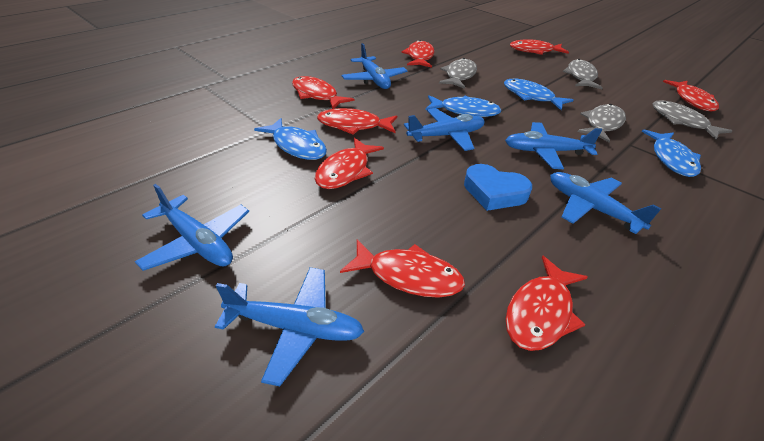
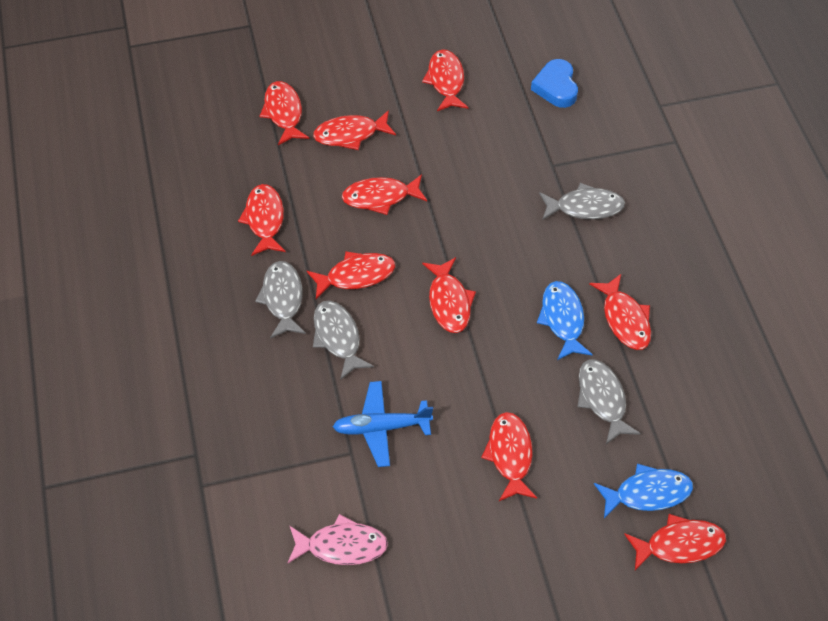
blue fish: [254,118,327,160] [426,95,501,117] [504,79,574,110] [642,129,701,177] = 4 -> [537,281,593,360] [594,464,693,518] = 2
blue plane: [135,184,249,271] [215,267,364,386] [342,43,407,89] [404,108,485,151] [505,122,602,169] [550,172,661,234] = 6 -> [333,381,433,467] = 1
pink fish: none = 0 -> [288,514,388,565] = 1
red fish: [292,76,354,109] [315,138,384,189] [317,108,397,135] [340,240,465,298] [401,40,435,68] [506,255,588,351] [510,39,569,55] [663,80,719,112] = 8 -> [238,184,286,256] [259,81,309,145] [307,251,395,299] [313,110,396,150] [342,174,427,215] [422,49,468,111] [422,257,476,333] [481,412,537,501] [589,274,651,350] [624,514,726,570] = 10

